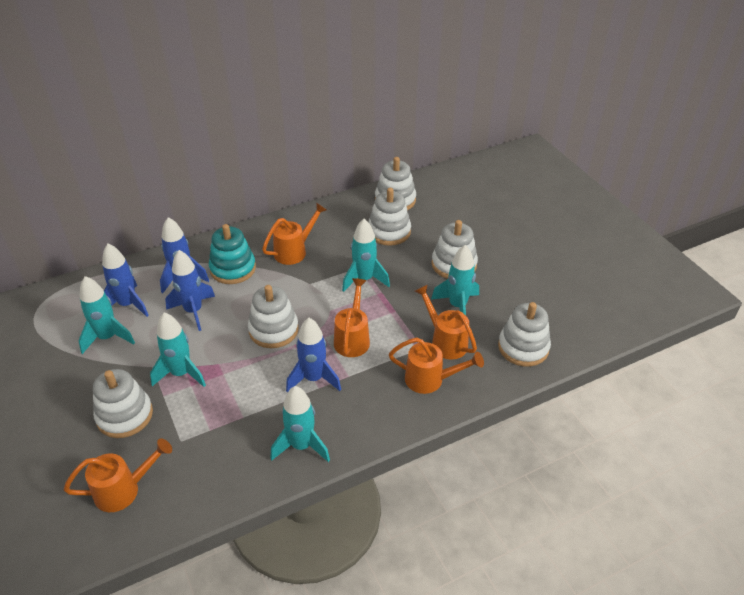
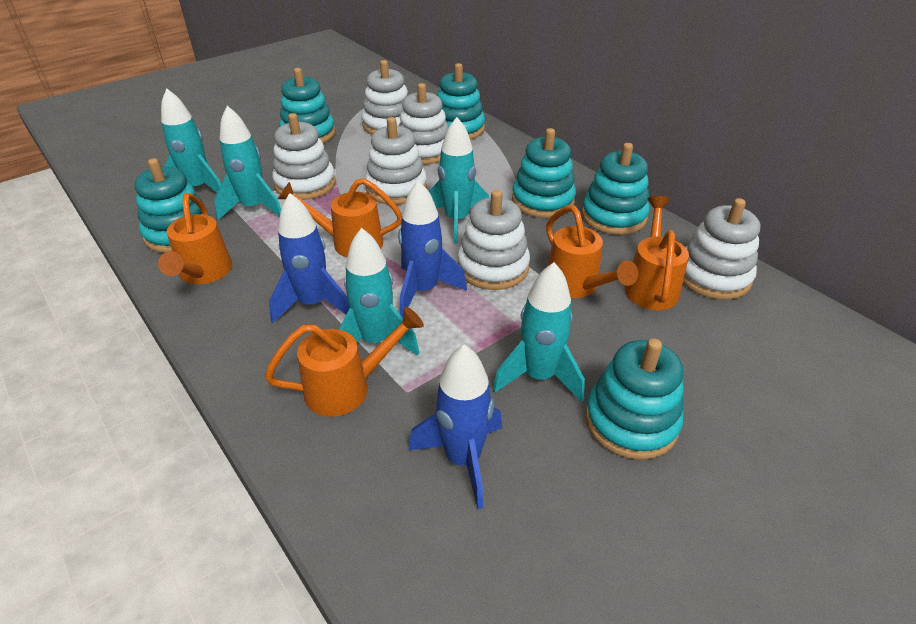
blue rocket: [102,244,149,317] [160,217,209,293] [165,250,215,331] [286,318,341,393] = 4 -> [269,193,350,323] [398,180,467,317] [409,344,502,509] = 3
turquoise stacking toy: [209,224,256,284] = 1 -> [135,158,210,253] [279,68,336,143] [437,63,485,140] [512,128,576,218] [582,143,650,235] [585,338,683,460] = 6

